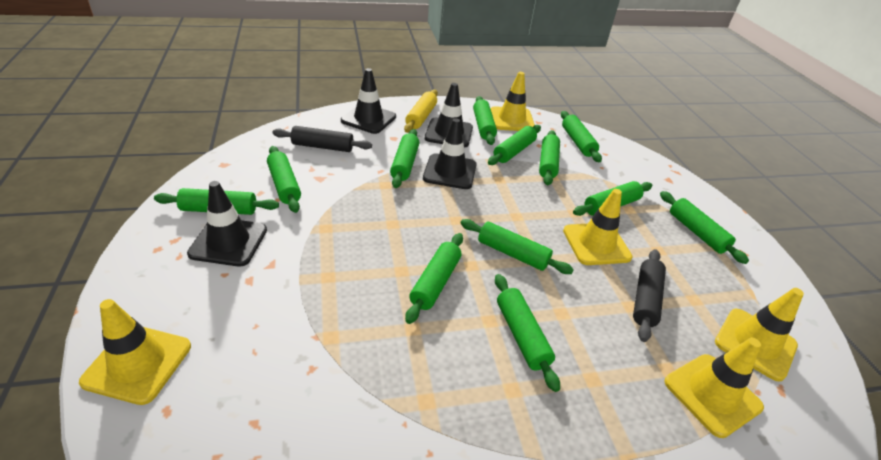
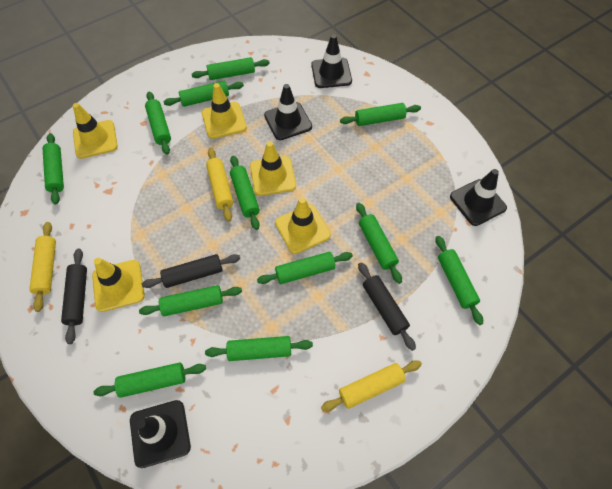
black rolling pin: [272,126,372,152] [633,249,666,342] = 2 -> [61,249,87,344] [142,254,240,288] [358,262,416,351] = 3
yellow rolling pin: [404,90,438,133] = 1 -> [29,222,56,312] [206,148,233,222] [321,360,422,412] = 3

